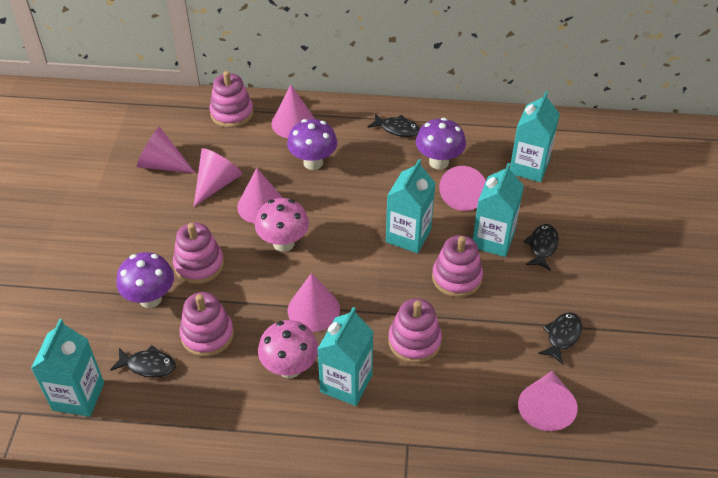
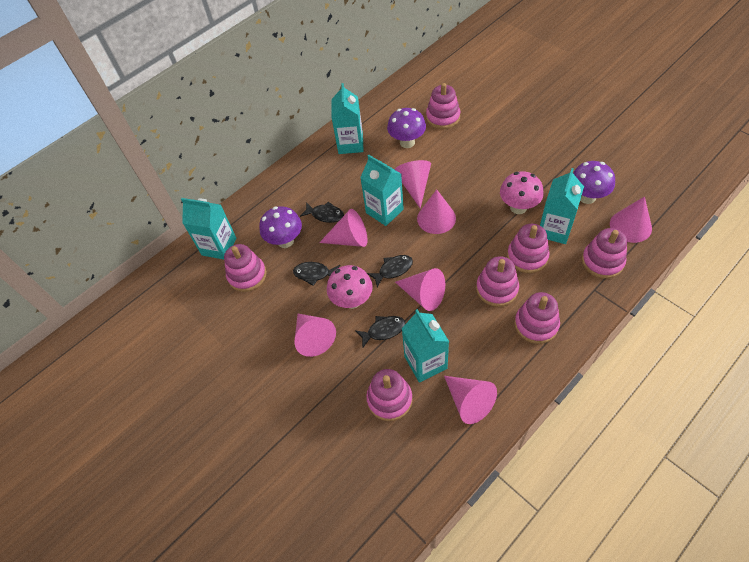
pink stacking toy: [173,223,224,284] [179,292,234,357] [209,71,253,128] [388,298,442,363] [432,235,483,297] = 5 -> [224,244,266,292] [366,369,413,421] [426,83,460,129] [476,256,519,307] [507,224,549,273] [514,292,560,344] [582,228,627,278] = 7

